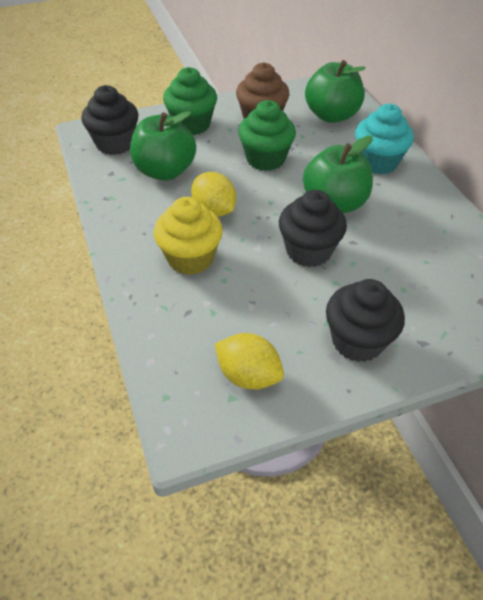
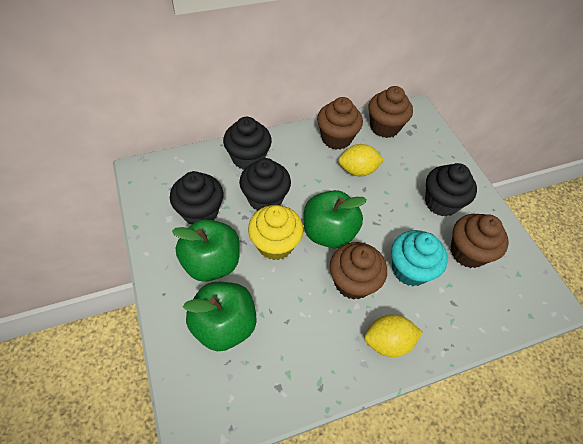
black cupcake: [81,85,139,155] [279,190,347,267] [326,279,405,362] = 3 -> [170,171,224,224] [223,117,272,170] [239,158,291,211] [425,163,477,217] = 4
brown cupcake: [236,62,290,119] = 1 -> [317,97,363,150] [330,242,387,300] [369,86,413,138] [450,214,509,268] = 4
green cupcake: [163,67,217,135] [238,100,296,171] = 2 -> none = 0

